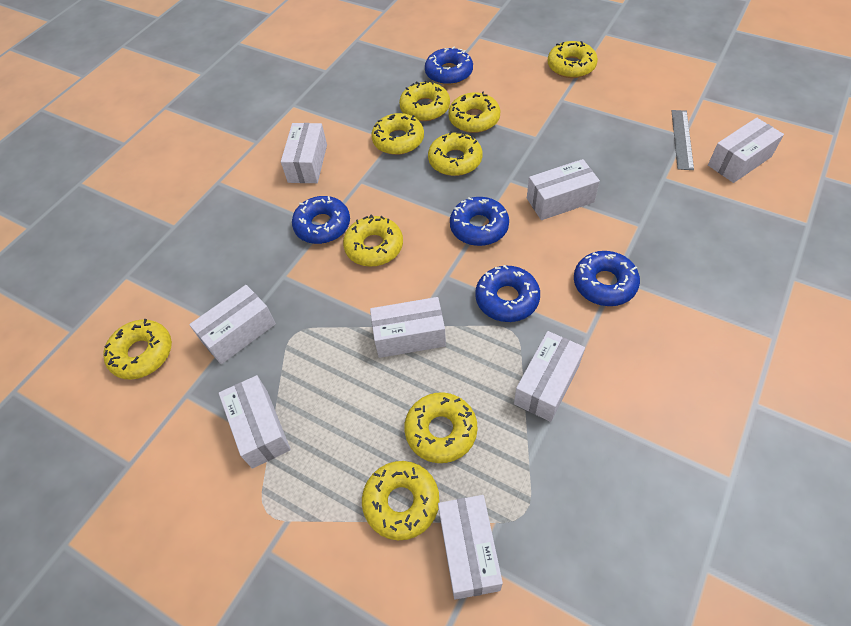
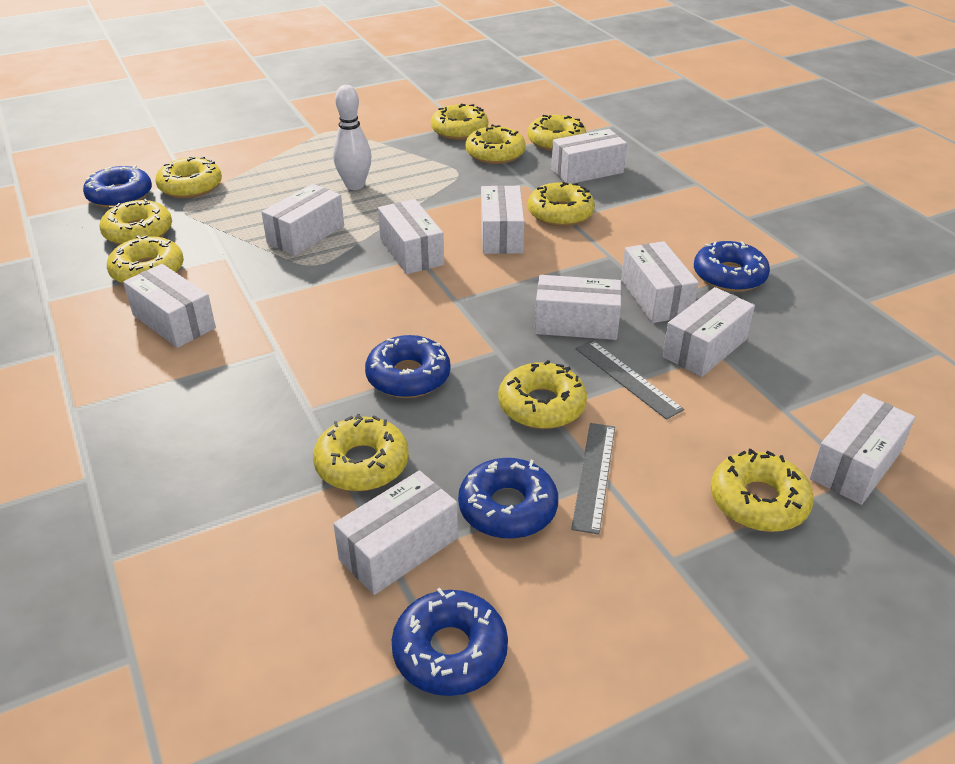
grey ruler: [671,110,694,170] = 1 -> [571,423,615,534] [576,340,684,420] = 2
white bowling pin: none = 0 -> [333,85,372,190] = 1
white box: [189,285,276,364] [219,375,291,469] [281,123,327,183] [370,297,446,358] [438,495,503,600] [514,331,585,422] [527,159,600,220] [708,118,784,183] = 8 -> [123,264,216,348] [262,184,344,256] [333,470,458,595] [378,199,444,274] [481,185,524,254] [534,275,622,340] [551,129,627,184] [621,241,699,323] [663,287,755,377] [810,393,915,505] = 10
yellow donut: [103,319,172,380] [343,215,403,267] [362,461,440,540] [371,113,424,155] [399,81,450,121] [404,392,478,463] [428,131,482,176] [448,92,500,133] [547,41,598,78] = 9 -> [99,199,172,245] [107,235,184,284] [155,156,222,198] [313,414,409,491] [431,104,488,140] [465,124,526,164] [498,360,587,429] [527,115,587,151] [528,182,595,226] [711,449,814,532] = 10

